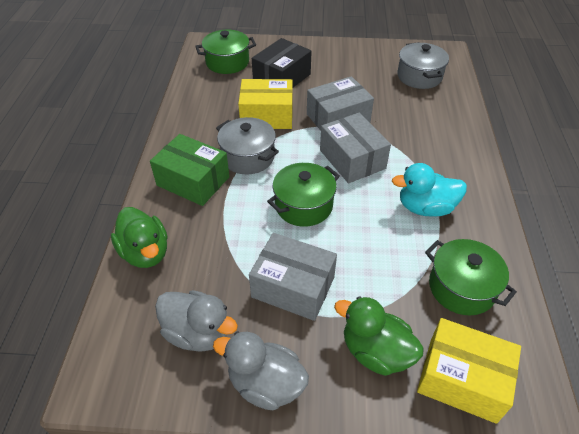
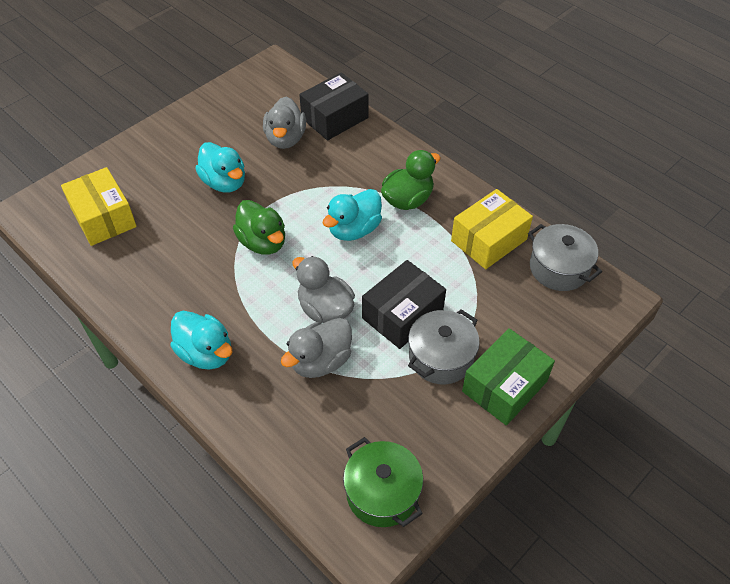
black box: [252,38,312,87] = 1 -> [299,72,369,141] [362,260,446,349] = 2
green pot: [195,30,256,74] [267,163,340,227] [425,239,517,315] = 3 -> [343,437,423,527] = 1
grey box: [249,233,337,321] [307,76,374,130] [320,113,391,183] = 3 -> none = 0
grey duck: [155,290,238,352] [213,332,309,410] = 2 -> [263,97,306,149] [281,318,352,378] [292,256,355,323] = 3
turquoise duck: [392,163,467,216] = 1 -> [170,311,232,370] [195,142,245,193] [323,189,382,241] = 3

